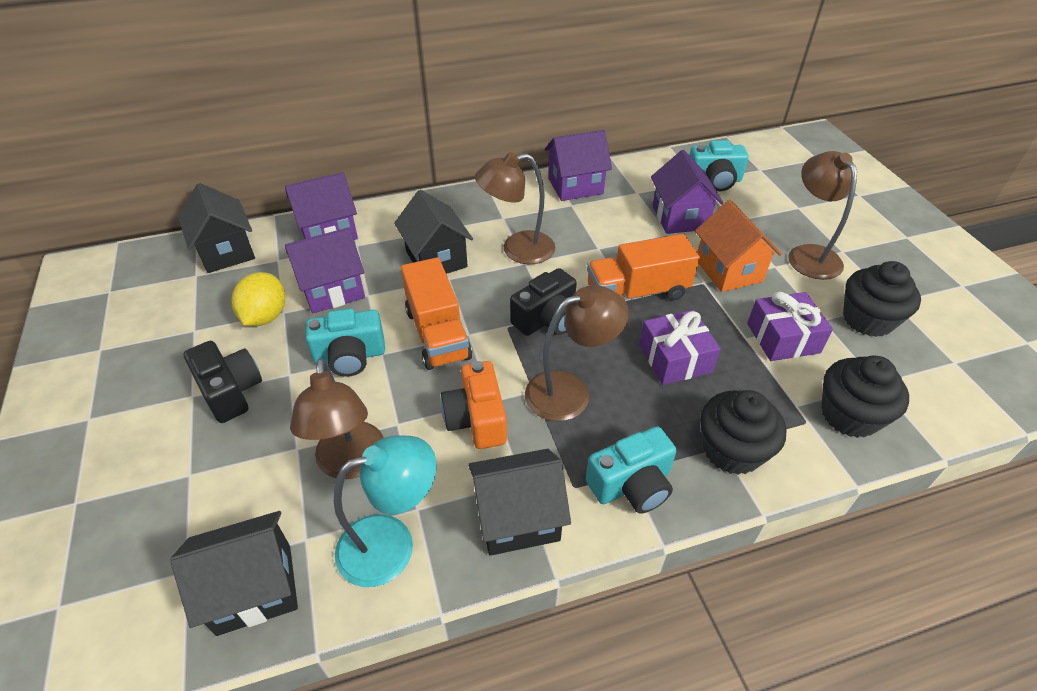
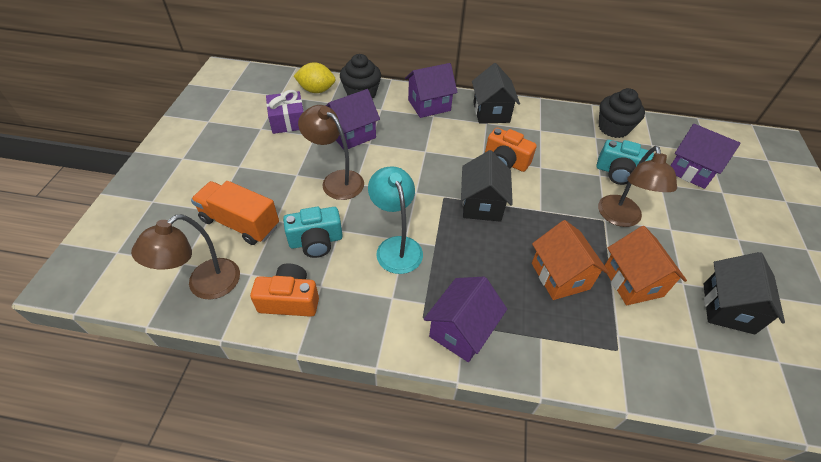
black camera: [183,341,262,423] [510,268,577,336] = 2 -> none = 0
black cupcake: [700,390,786,475] [822,355,909,438] [843,261,921,337] = 3 -> [340,54,381,99] [599,88,645,138] = 2
black house: [170,511,298,636] [178,183,255,273] [394,190,473,274] [468,449,571,556] = 4 -> [461,150,513,222] [472,63,520,124] [703,252,785,335] = 3
brown lamp: [290,358,384,479] [475,152,555,264] [525,285,629,421] [788,151,857,280] = 4 -> [131,214,240,299] [298,105,364,200] [598,146,677,227] = 3
orange camera: [441,361,507,449] = 1 -> [250,263,319,317] [485,128,537,172] = 2
orange house: [695,200,782,292] = 1 -> [532,220,609,300] [604,226,687,305] = 2
orange truck: [401,257,472,370] [587,234,700,300] = 2 -> [191,181,279,245] = 1
purple gift: [639,310,721,385] [747,292,833,361] = 2 -> [266,90,304,134] = 1
turquoise camera: [306,308,385,377] [586,426,677,513] [690,140,749,191] = 3 -> [283,207,343,258] [596,140,654,185] = 2

